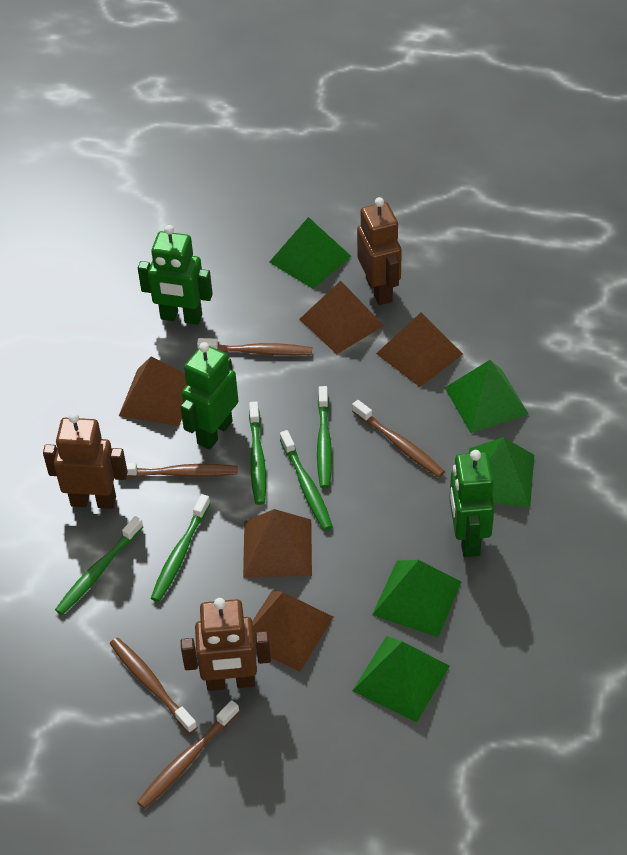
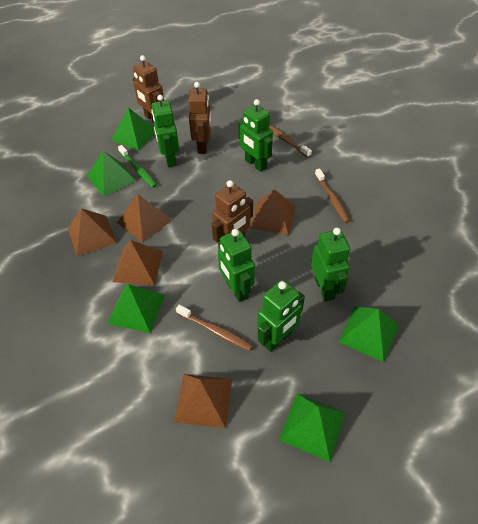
brown toothbrush: [110,637,197,734] [126,462,238,478] [137,700,239,809] [197,338,312,356] [352,400,445,477] = 5 -> [176,305,253,351] [268,125,312,158] [315,169,350,223] = 3
green robot: [138,225,213,325] [180,342,238,450] [449,450,495,557] = 3 -> [151,95,179,167] [218,229,255,302] [238,99,273,172] [257,280,305,352] [311,228,350,302] = 5
green toothbrush: [55,516,143,615] [151,494,211,602] [249,401,266,505] [280,430,333,530] [317,386,332,488] = 5 -> [118,145,157,188] = 1

